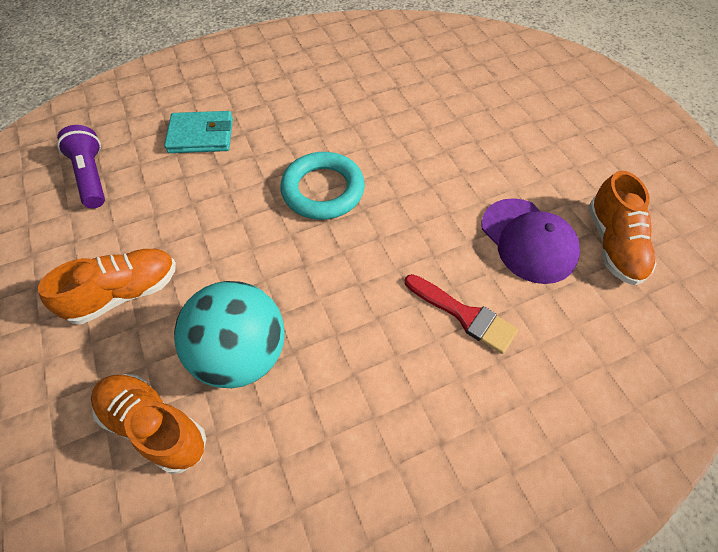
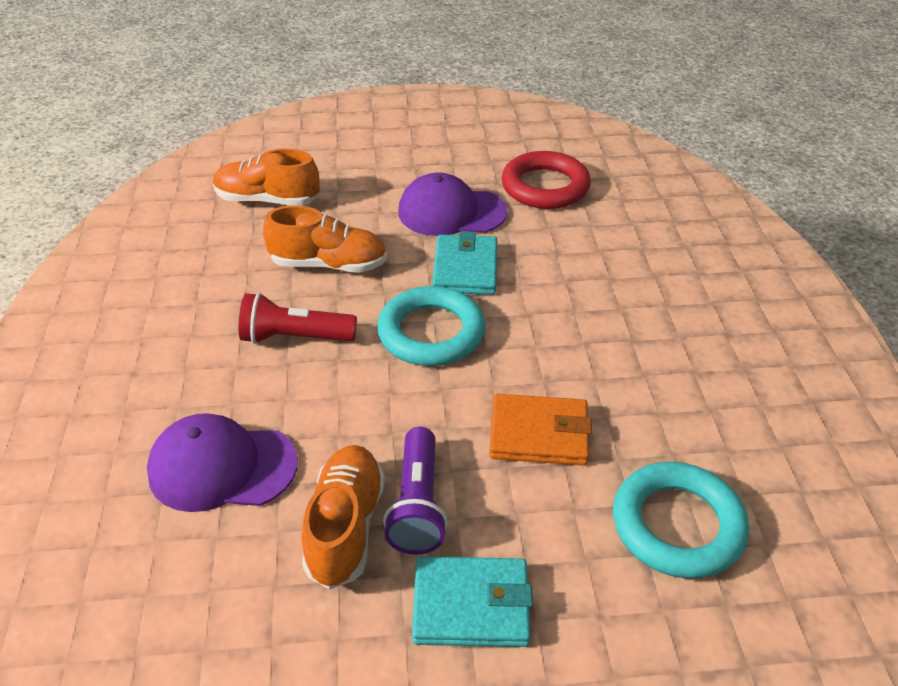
orange wallet: none = 0 -> [489,394,592,466] = 1
purple cap: [481,198,580,284] = 1 -> [147,413,298,512] [398,172,507,236] = 2
red brush: [405,274,518,354] = 1 -> none = 0
red flashlight: none = 0 -> [239,293,357,344] = 1
red ring: none = 0 -> [502,151,591,209] = 1
turquoise ball: [174,281,285,388] = 1 -> none = 0
turquoise ring: [280,152,365,220] = 1 -> [377,286,486,366] [613,462,749,579] = 2
turquoise wallet: [164,111,233,153] = 1 -> [412,557,533,647] [432,232,497,295] = 2

